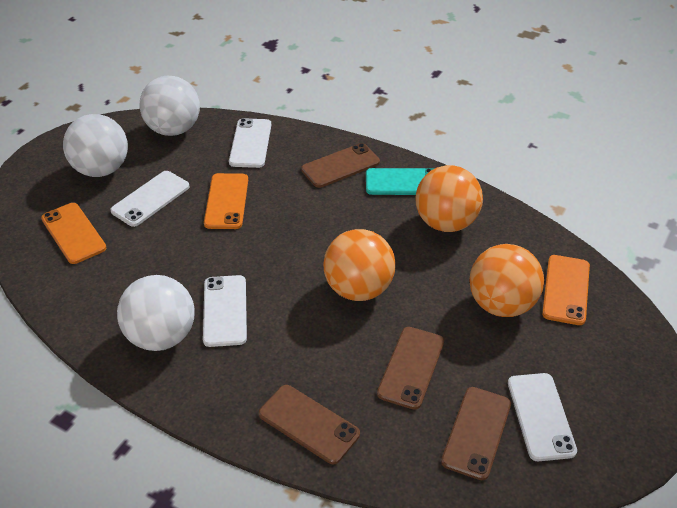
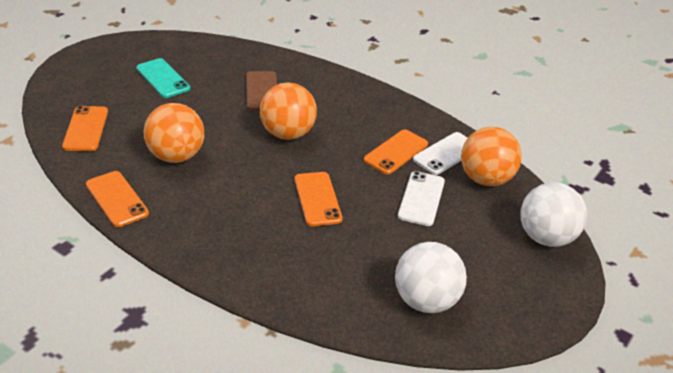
brown phone: [259,385,360,464] [301,143,380,188] [377,327,444,410] [441,387,511,480] = 4 -> [246,71,277,110] = 1
orange phone: [41,203,106,264] [204,173,248,229] [542,255,590,325] = 3 -> [62,106,108,151] [86,171,149,227] [294,172,343,226] [364,129,428,175] = 4
white ball: [63,114,128,177] [117,275,195,351] [139,76,200,136] = 3 -> [395,242,467,313] [520,182,587,247] = 2
white phone: [110,171,190,227] [203,275,247,347] [229,118,271,168] [508,373,577,461] = 4 -> [398,171,445,226] [413,132,467,175] = 2

